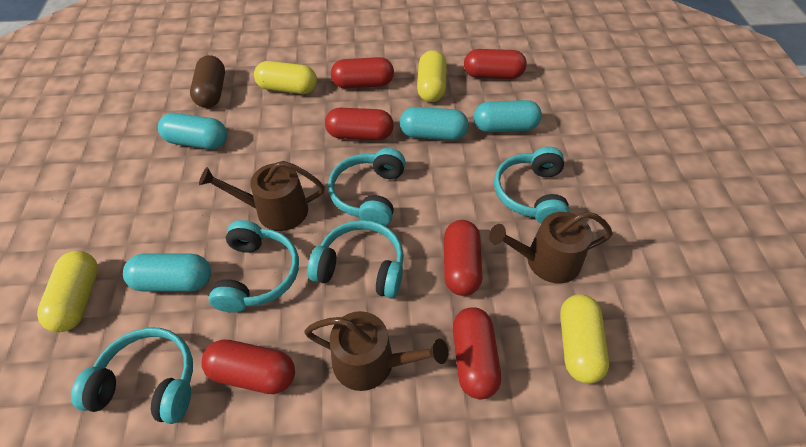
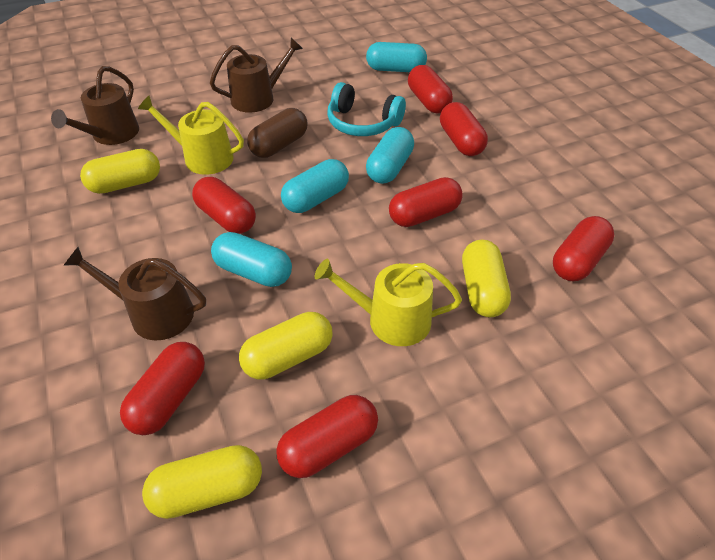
red capsule: [201,340,295,394] [325,108,394,140] [331,57,394,89] [444,220,482,296] [453,307,501,399] [464,49,527,79] = 6 -> [120,342,205,435] [192,177,256,234] [276,395,378,478] [389,177,463,227] [408,65,453,113] [440,102,488,156] [553,216,615,282] = 7
turquoise headphones: [71,328,193,424] [208,220,299,313] [308,220,404,299] [328,148,406,226] [494,147,569,224] = 5 -> [327,82,406,136] = 1
yellow watering can: none = 0 -> [138,95,244,175] [314,259,462,346] = 2

